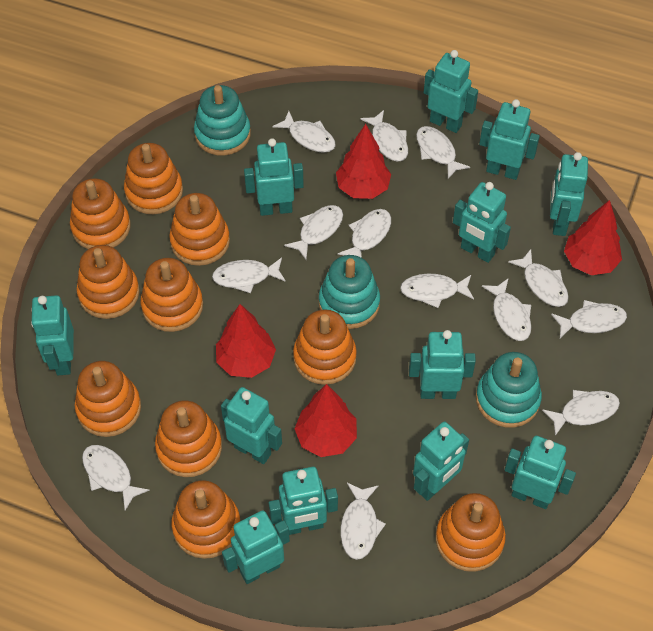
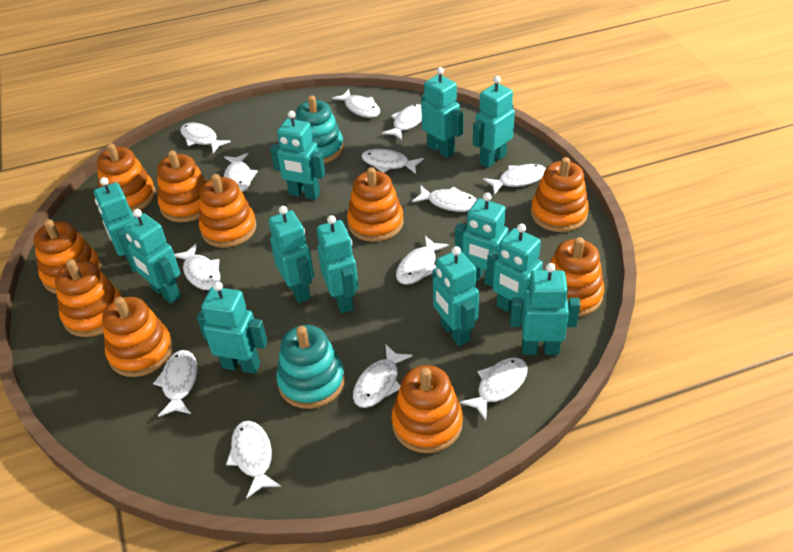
red tree: [216,304,276,378] [294,384,357,457] [336,124,391,199] [564,200,622,275] = 4 -> none = 0
turquoise stacking toy: [194,85,251,156] [319,255,380,329] [476,352,542,428] = 3 -> [276,325,345,409] [295,95,344,163] = 2

